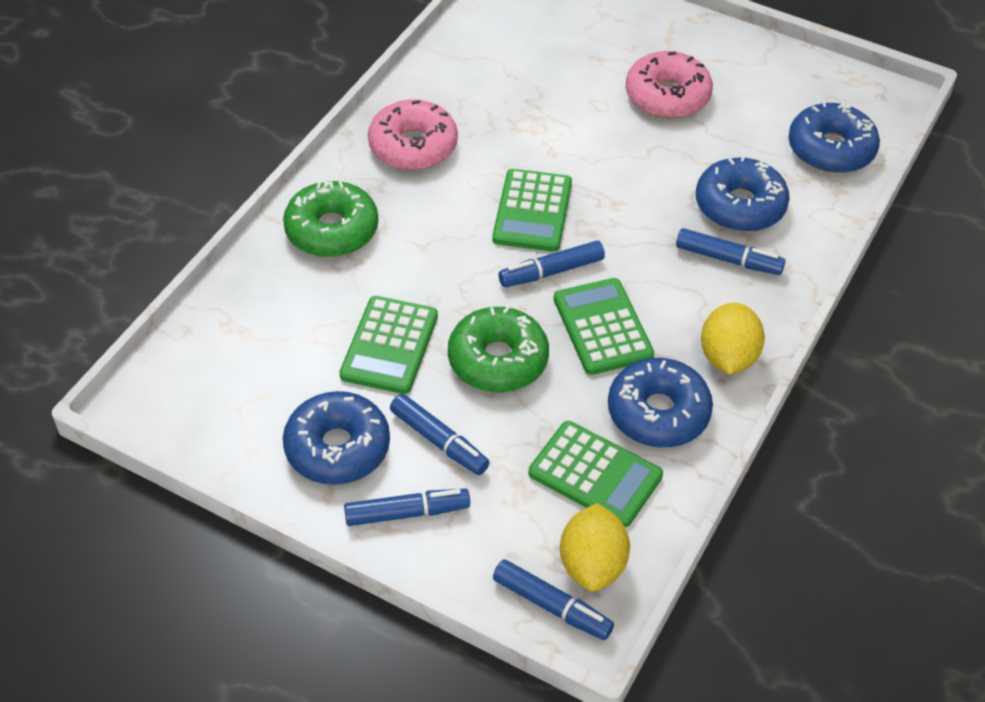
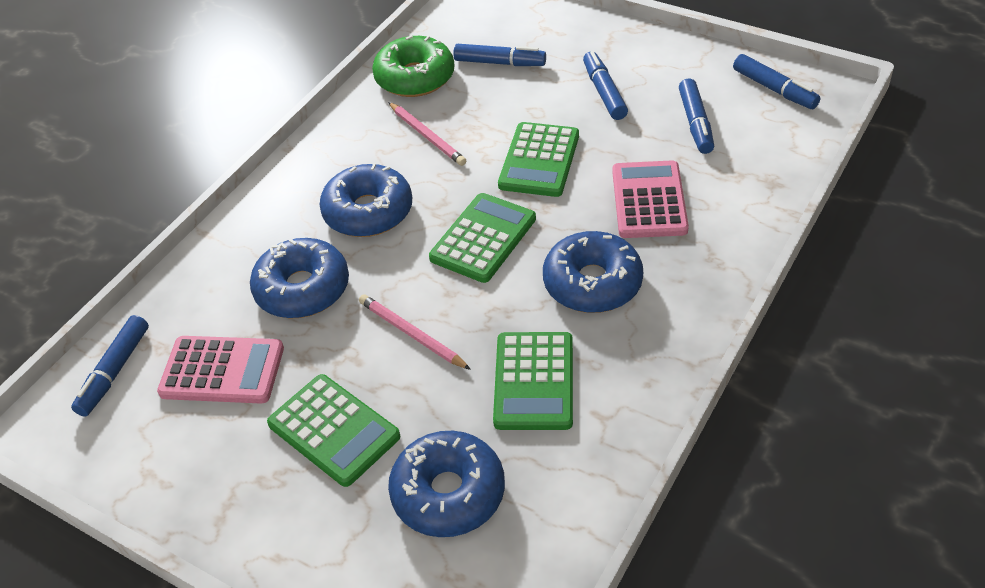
green donut: [283,180,378,257] [448,306,549,392] = 2 -> [372,35,455,97] = 1
pink calculator: none = 0 -> [157,336,284,404] [612,160,689,238] = 2
pink donut: [368,99,458,170] [626,51,713,119] = 2 -> none = 0
pink pencil: none = 0 -> [359,294,471,370] [388,102,466,166] = 2
yellow lemon: [560,503,630,592] [701,302,765,375] = 2 -> none = 0

